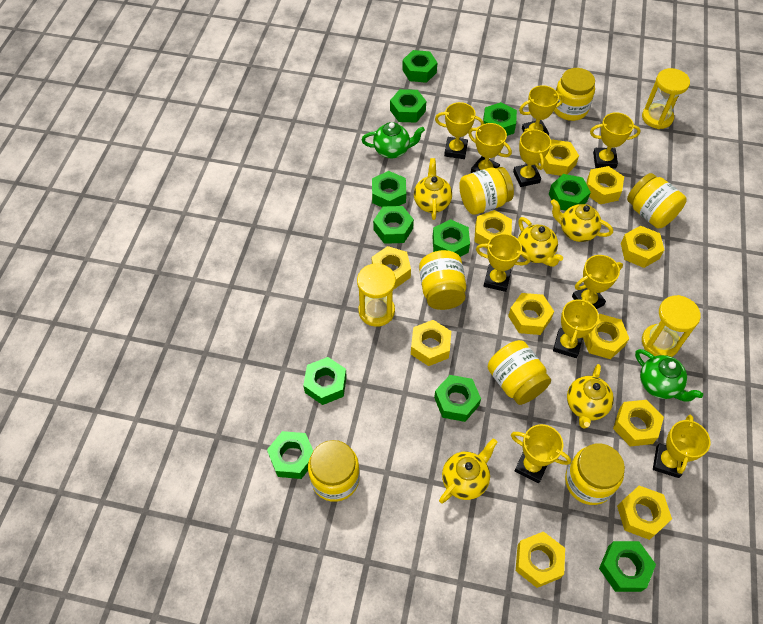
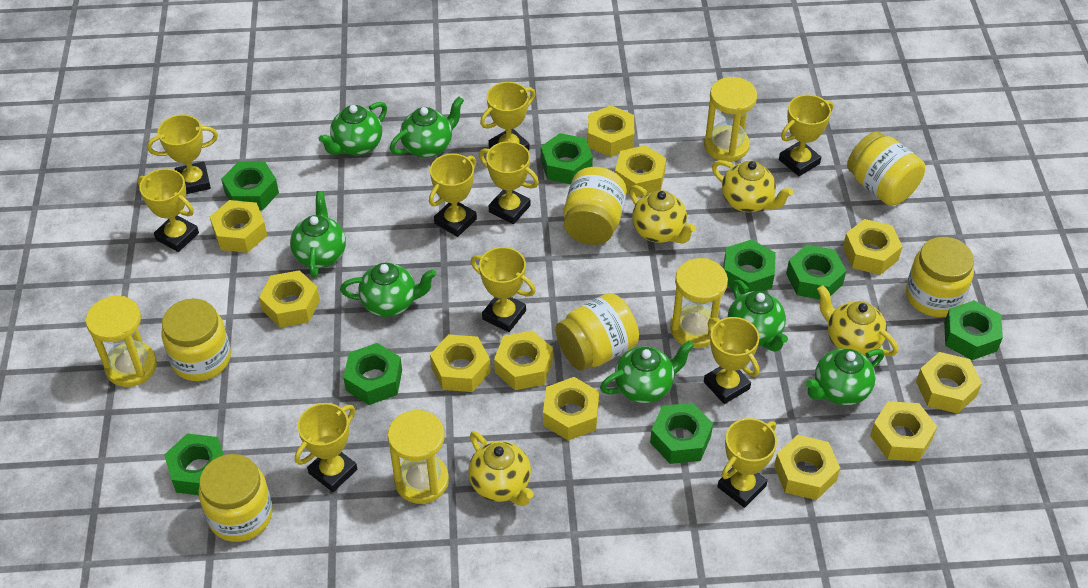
green nut: [267,431,313,479] [303,357,347,405] [372,171,406,207] [373,206,414,244] [390,89,426,123] [402,50,438,83] [432,219,470,257] [434,375,481,422] [483,102,517,136] [549,174,591,211] [599,541,656,592] = 11 -> [164,433,224,495] [221,162,279,210] [343,343,402,405] [541,133,593,184] [650,403,713,464] [724,239,776,294] [786,245,846,300] [944,300,1003,360] = 8
green teapot: [361,122,425,158] [635,349,703,402] = 2 -> [290,191,346,278] [319,102,387,156] [340,263,436,317] [390,97,464,158] [600,340,694,403] [728,280,788,352] [805,348,884,405] = 7
yellow hourglass: [357,263,396,327] [642,68,690,129] [642,295,701,357] = 3 -> [86,296,157,387] [388,410,449,504] [670,258,728,348] [704,77,757,162] = 4
yellow jar: [308,440,360,502] [419,250,466,310] [459,167,514,215] [488,340,551,405] [554,68,595,121] [565,443,625,505] [627,173,686,228] = 7 -> [162,299,231,381] [198,454,273,542] [556,293,639,371] [564,167,627,245] [847,131,925,206] [906,237,974,317] = 6
yellow teapot: [414,158,452,220] [439,439,497,504] [518,217,563,267] [551,199,613,242] [567,364,614,429] = 5 -> [468,431,534,506] [629,185,696,243] [712,160,793,212] [817,285,899,356] = 4

